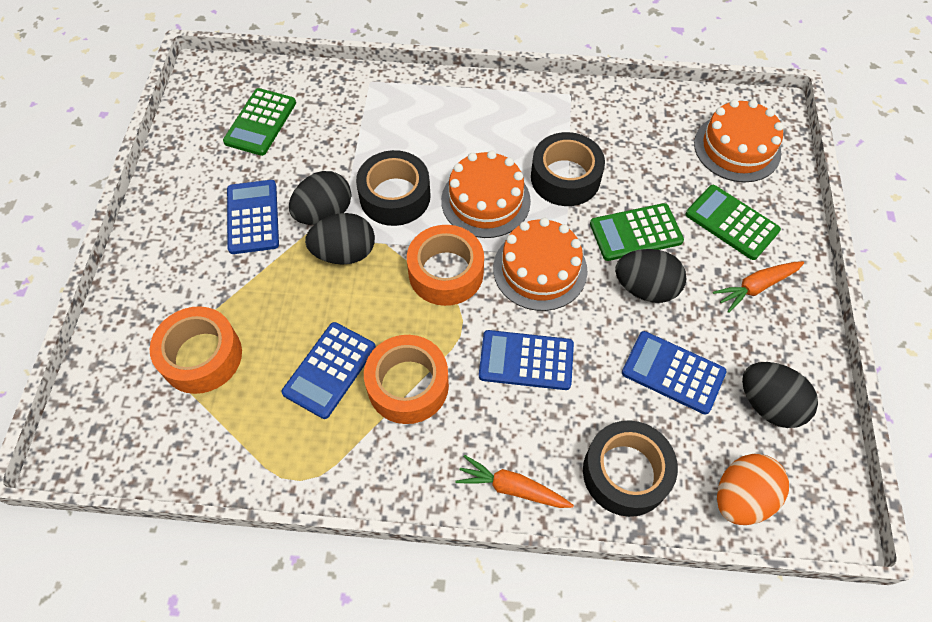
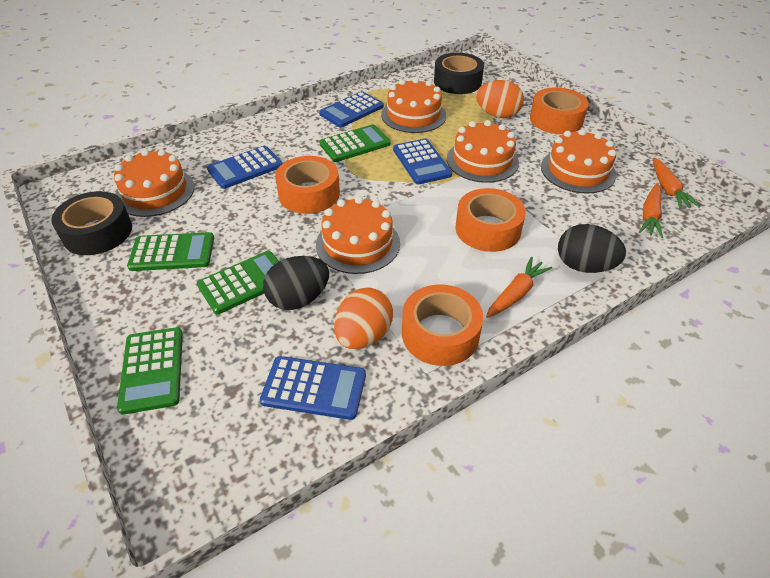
black egg: [289,171,351,225] [305,213,375,265] [615,249,686,303] [742,362,818,428] = 4 -> [263,256,329,310] [558,224,626,273] = 2
black tape: [356,150,431,226] [531,132,605,206] [583,420,678,517] = 3 -> [51,191,132,255] [434,53,484,94] = 2
green calculator: [223,88,296,156] [590,203,684,261] [686,185,781,260] = 3 -> [117,327,183,415] [127,232,214,271] [197,251,279,314] [319,124,390,162] = 4
orange cake: [441,151,531,238] [493,218,588,311] [694,99,784,182] = 3 -> [114,149,195,217] [316,196,400,274] [381,78,446,133] [446,120,519,183] [541,129,616,194] = 5
orange carrot: [455,455,574,508] [713,261,804,313] = 2 -> [486,257,552,318] [639,183,663,238] [653,158,700,209] = 3
orange egg: [717,453,789,525] = 1 -> [334,288,393,349] [476,80,524,118] = 2
orange tape: [150,306,242,394] [364,335,449,424] [407,225,484,306] = 3 -> [275,156,340,214] [402,285,483,366] [456,188,526,252] [530,87,589,134] = 4

